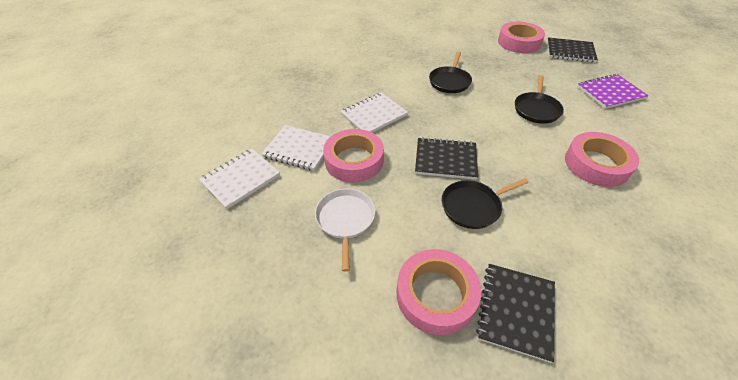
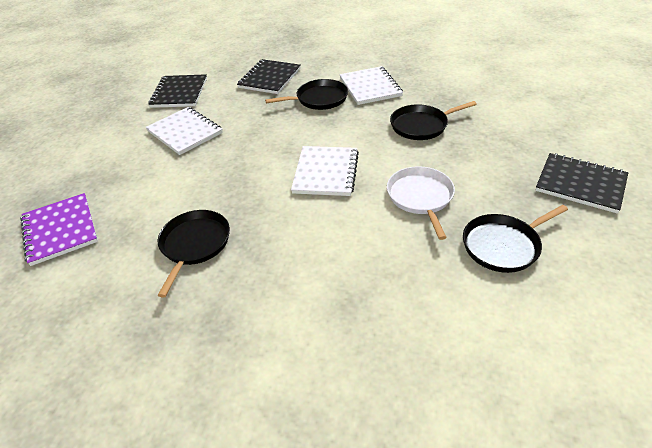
black pan: [429,52,472,93] [442,178,529,229] [515,75,564,124] = 3 -> [158,210,230,298] [265,79,348,110] [390,101,477,140] [463,205,568,273] = 4
pink tape: [323,129,384,182] [397,249,481,335] [498,22,545,53] [565,132,639,187] = 4 -> none = 0

